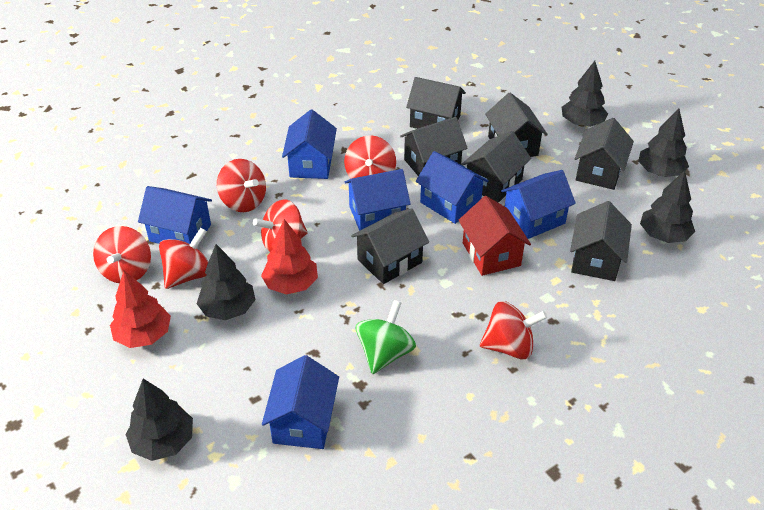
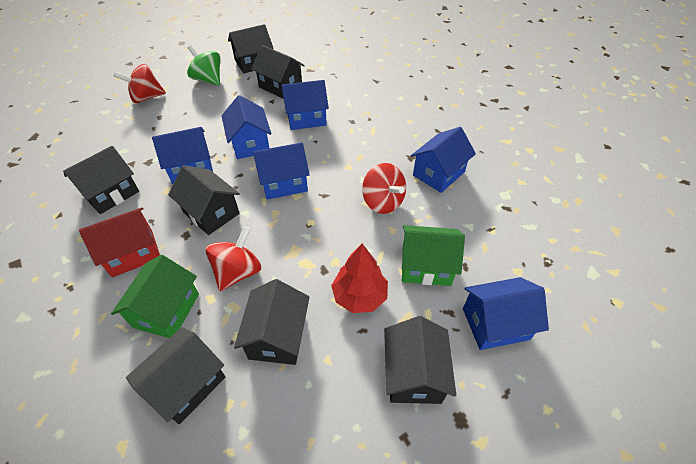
black tree: [126,379,193,461] [197,244,256,320] [562,61,608,127] [638,108,689,177] [640,170,695,243] = 5 -> none = 0
green house: none = 0 -> [111,255,199,338] [402,225,465,286] = 2
red spinning top: [93,226,151,283] [159,228,208,289] [217,159,266,212] [253,199,308,252] [344,135,396,179] [480,301,547,359] = 6 -> [114,64,166,103] [206,226,261,291] [362,163,406,214] = 3
red tree: [110,270,171,348] [261,219,318,295] = 2 -> [331,244,388,313] = 1

